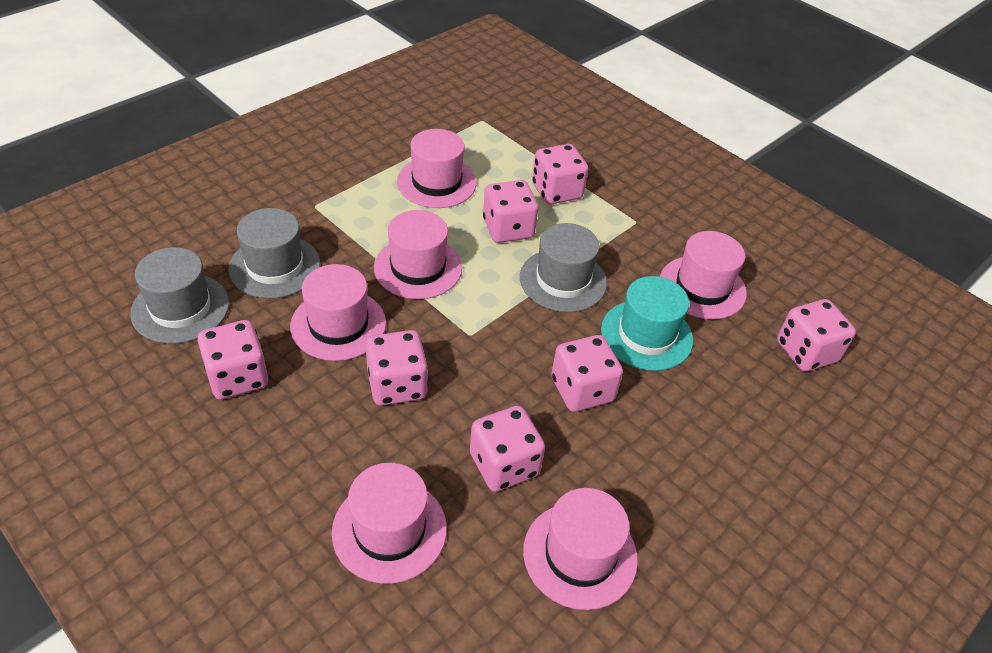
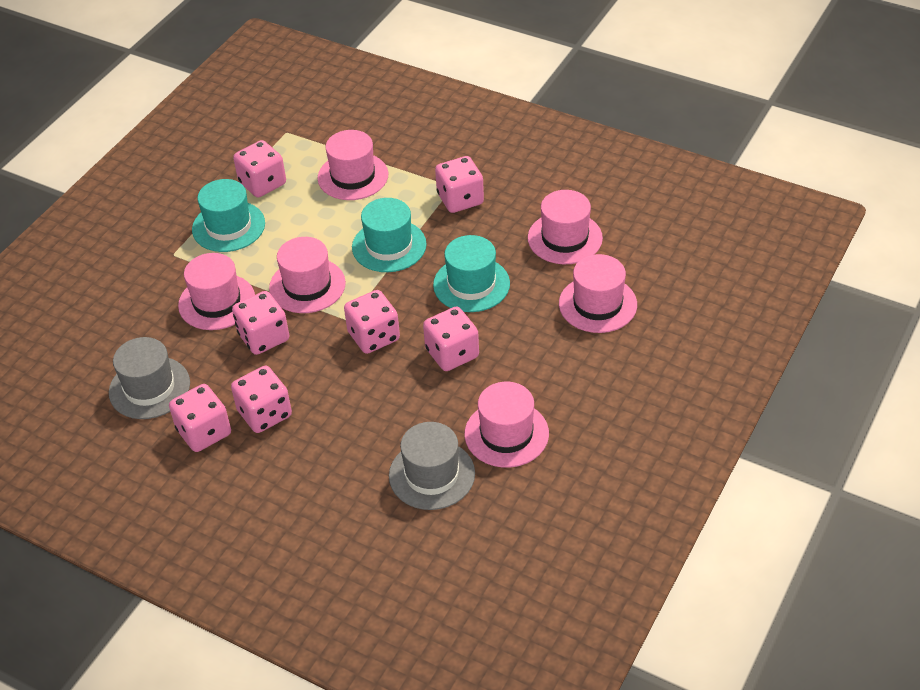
grey hat: [130,247,229,344] [228,208,320,299] [520,223,607,312] = 3 -> [109,337,190,419] [389,422,475,510] = 2
turquoise hat: [601,276,693,371] = 1 -> [192,179,265,252] [352,198,427,272] [433,235,510,312] = 3

